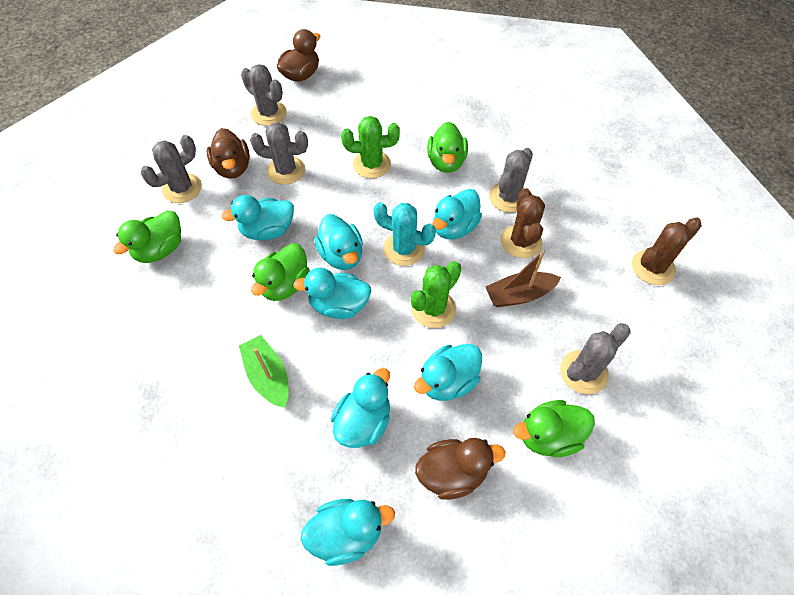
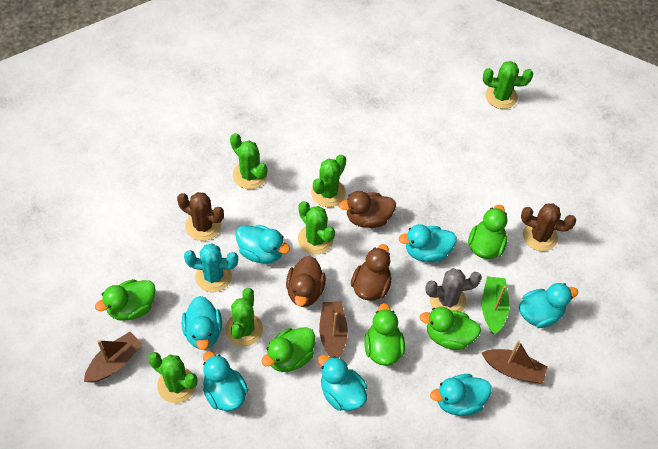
brown boat: [485,250,561,307] = 1 -> [84,332,142,382] [319,302,348,358] [482,341,547,384] = 3
green cactus: [341,116,400,178] [411,261,461,328] = 2 -> [148,352,197,403] [225,288,263,346] [230,133,267,189] [298,201,335,255] [311,155,346,207] [483,61,533,109] = 6
green duck: [113,210,181,263] [251,243,310,301] [427,122,468,173] [513,400,595,457] = 4 -> [95,279,155,321] [261,327,315,372] [365,303,405,366] [419,307,481,350] [468,205,508,259] = 5
grey cactus: [141,135,202,203] [241,64,287,126] [250,122,308,185] [489,148,533,212] [560,323,631,394] = 5 -> [425,268,482,312] = 1

